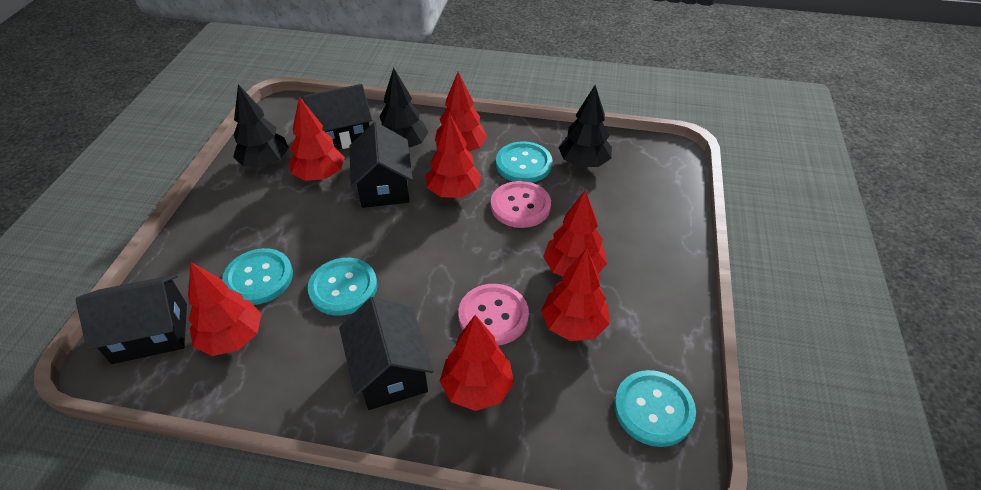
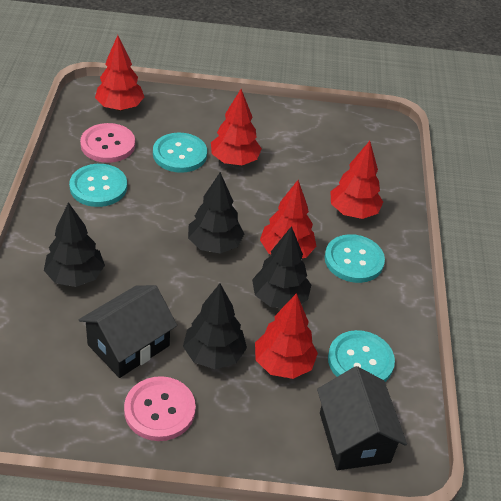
black house: [76,274,187,364] [303,84,372,149] [339,297,434,410] [349,122,413,208] = 4 -> [79,285,177,378] [317,366,407,470] = 2
black tree: [233,84,289,167] [379,67,428,148] [558,85,612,167] = 3 -> [44,202,105,287] [183,284,247,369] [188,172,244,254] [252,226,311,308] = 4
red tree: [188,262,261,356] [289,97,345,181] [426,113,482,198] [435,72,487,151] [440,315,514,411] [541,248,609,341] [543,190,607,276] = 7 -> [95,35,144,111] [211,89,262,165] [255,293,318,379] [260,180,317,258] [330,141,383,219] = 5

